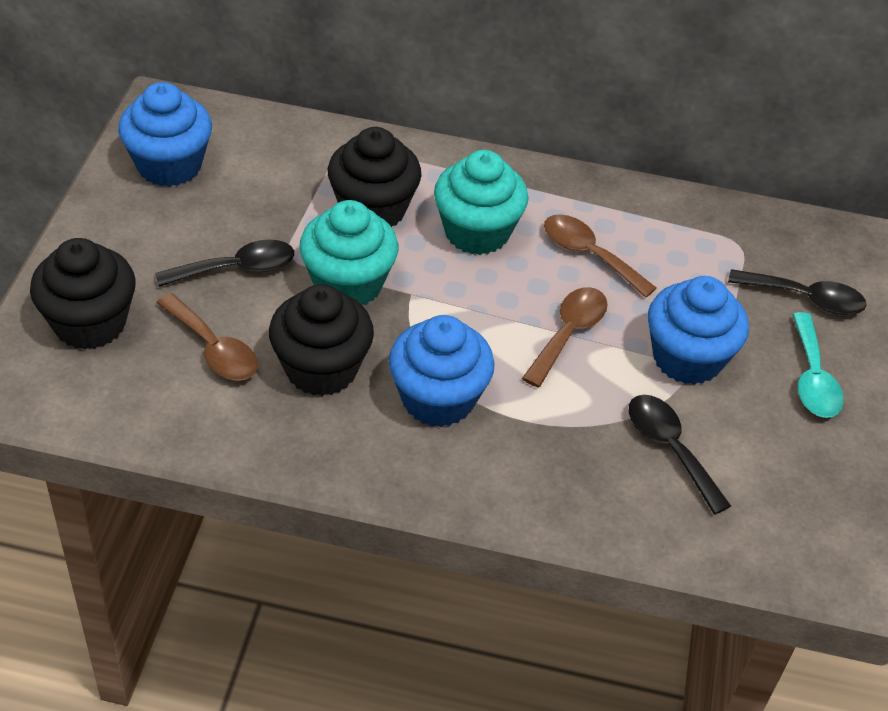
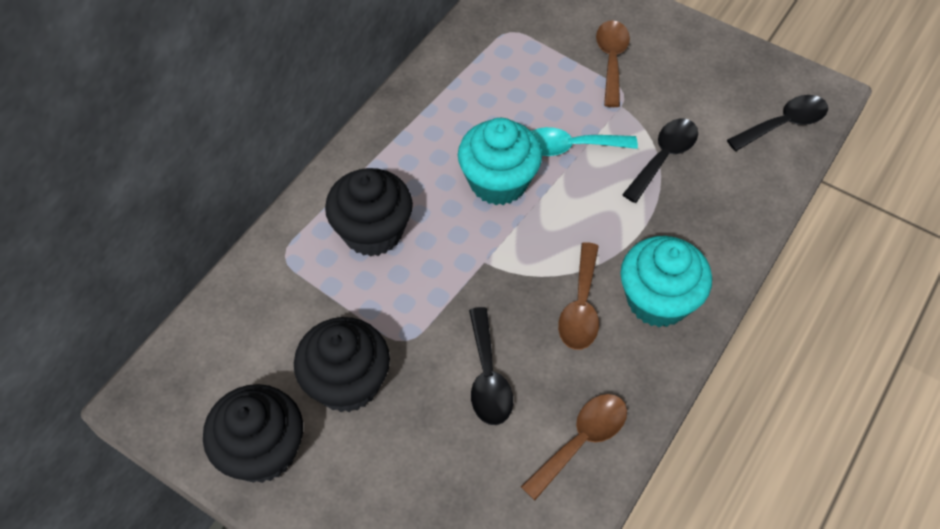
blue cupcake: [118,82,212,187] [389,315,495,427] [648,276,749,385] = 3 -> none = 0

